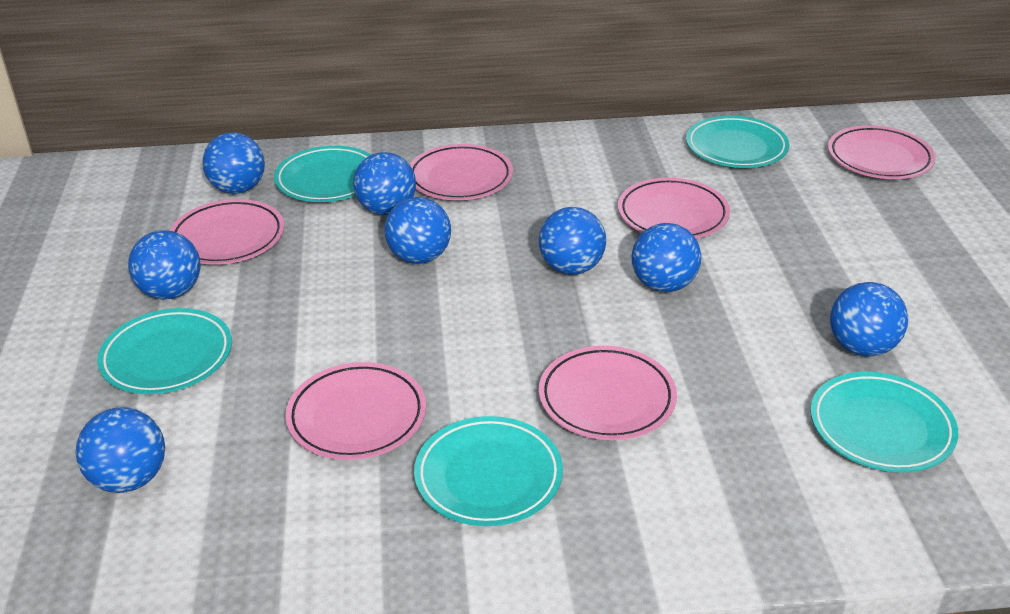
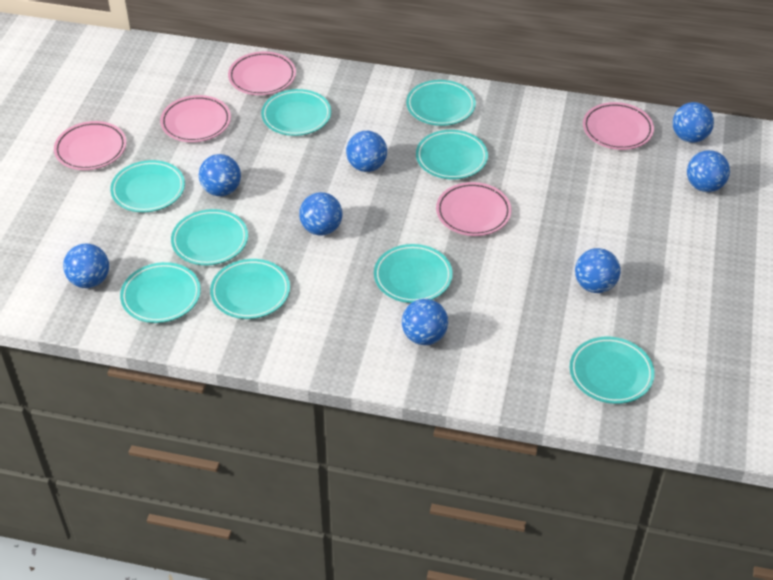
pink plate: [170,199,284,265] [285,362,426,460] [410,144,513,200] [539,346,677,440] [618,178,730,238] [828,125,936,179] = 6 -> [54,121,126,170] [160,95,231,142] [228,52,296,95] [436,182,512,236] [583,102,654,150] = 5
turquoise plate: [97,308,232,394] [274,146,371,202] [414,416,563,526] [686,116,789,168] [810,372,958,472] = 5 -> [110,160,185,212] [120,262,201,323] [171,209,248,265] [210,259,290,319] [261,89,331,136] [374,244,453,303] [406,80,476,126] [416,130,488,179] [570,337,654,404] = 9

